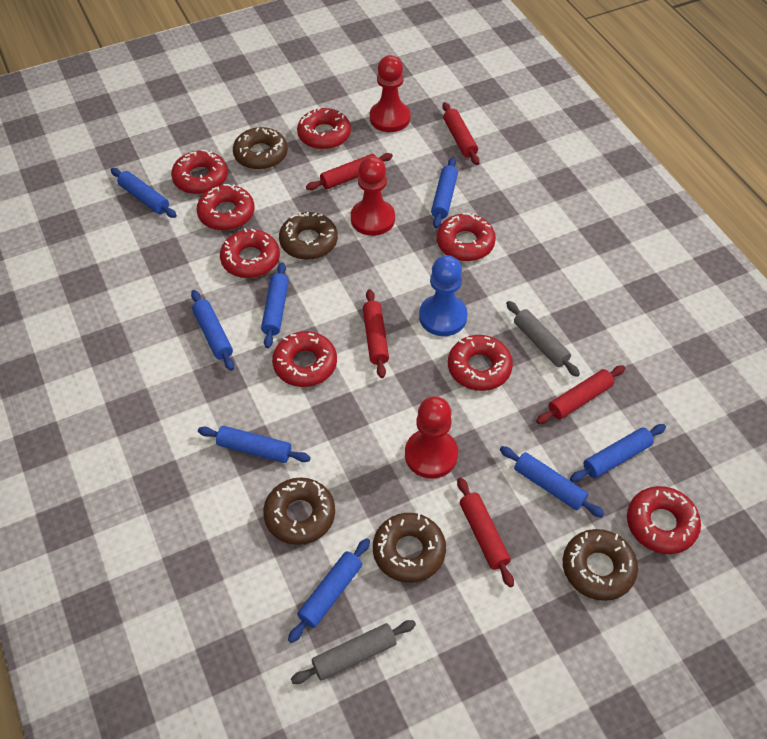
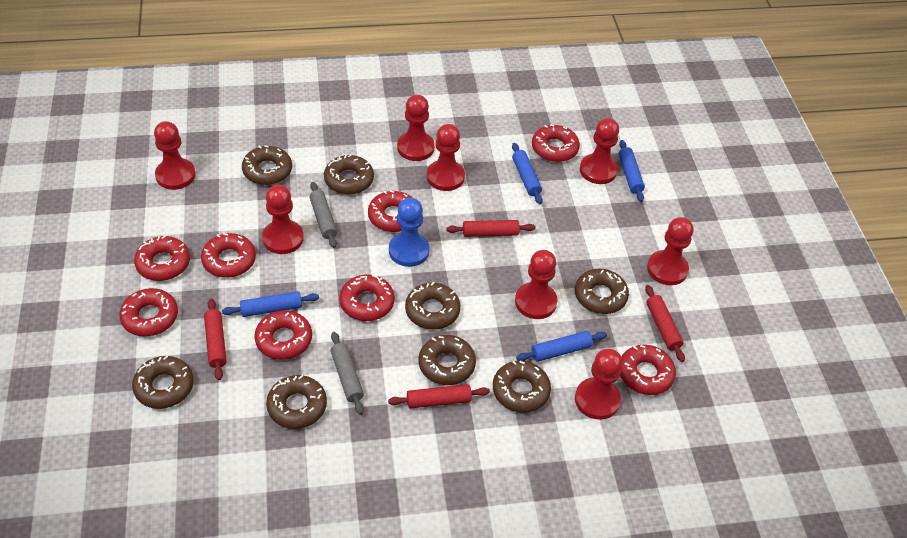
blue rolling pin: [111,168,177,218] [191,290,234,371] [198,426,311,463] [261,262,289,348] [288,538,370,643] [431,157,458,228] [500,446,604,518] [570,424,666,482] = 8 -> [222,291,319,317] [512,143,543,204] [516,331,607,362] [618,140,645,202] = 4
brown donut: [233,127,288,170] [263,477,335,545] [279,212,338,260] [373,513,446,583] [563,529,638,601] = 5 -> [132,356,194,409] [242,145,292,185] [266,375,327,429] [324,154,374,195] [405,282,460,330] [419,335,476,385] [493,360,551,413] [575,269,629,314] = 8
red pawn: [351,156,395,236] [370,55,411,132] [405,396,458,479] = 3 -> [154,121,196,190] [262,185,304,254] [397,95,435,161] [427,124,465,191] [515,250,558,319] [575,349,623,420] [580,118,619,184] [647,217,694,285] = 8
red rolling pin: [306,153,393,190] [363,289,389,378] [443,102,479,165] [457,477,514,587] [536,365,625,424] = 5 -> [204,298,227,380] [388,384,490,409] [446,220,536,237] [645,285,685,362] = 4

